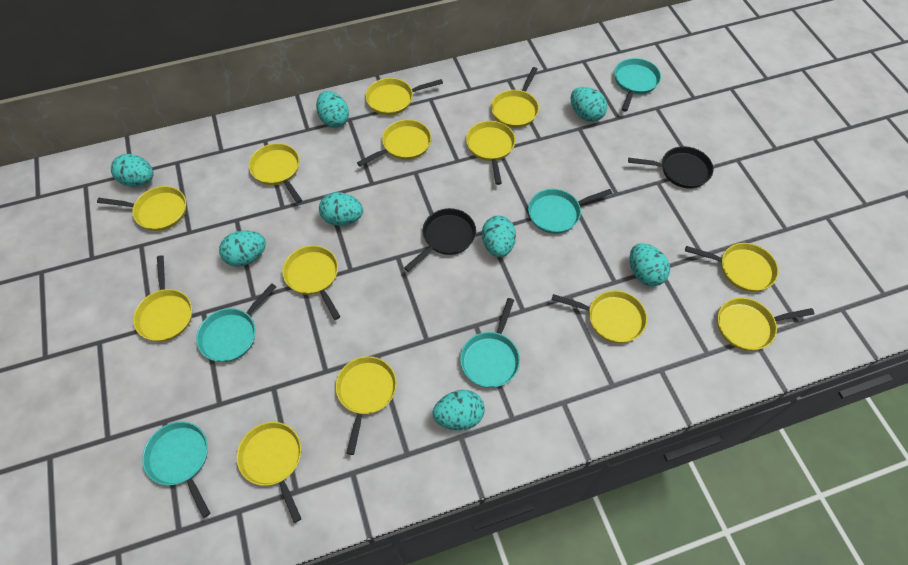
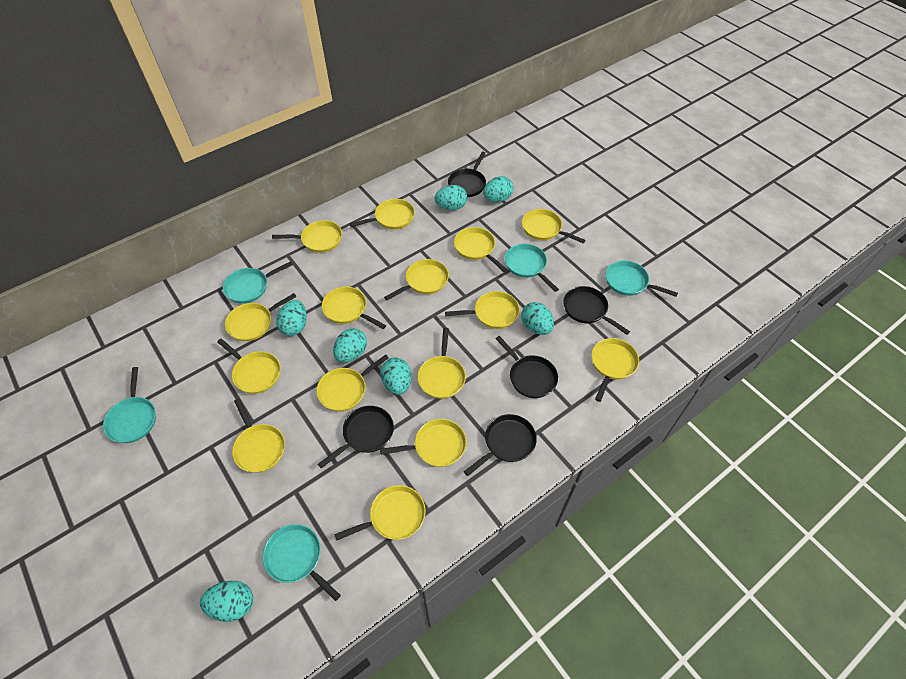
black pan: [404,208,476,272] [628,146,713,188] = 2 -> [318,406,394,468] [448,152,486,197] [464,414,537,476] [496,336,558,398] [563,286,630,335] = 5
turquoise egg: [111,154,154,187] [219,231,266,267] [316,91,349,128] [319,192,363,226] [433,390,485,430] [482,216,516,257] [571,87,607,122] [630,243,670,286] = 8 -> [200,581,253,622] [276,300,307,336] [333,328,367,362] [381,358,412,395] [434,185,467,210] [483,176,514,202] [521,302,554,335] = 7
yellow pan: [97,186,186,231] [133,255,192,342] [237,422,302,523] [249,143,302,203] [282,245,341,320] [336,356,397,455] [357,120,431,166] [365,78,443,115] [466,121,515,185] [491,67,539,128] [552,291,647,343] [685,243,779,292] [718,298,815,351] = 13 -> [217,338,281,394] [225,293,297,341] [232,398,285,473] [272,220,342,253] [316,355,389,412] [322,287,386,329] [334,485,425,541] [350,199,415,229] [380,419,467,467] [384,259,449,300] [418,328,466,399] [445,291,520,329] [454,227,507,272] [522,209,585,243] [591,338,639,402] = 15

